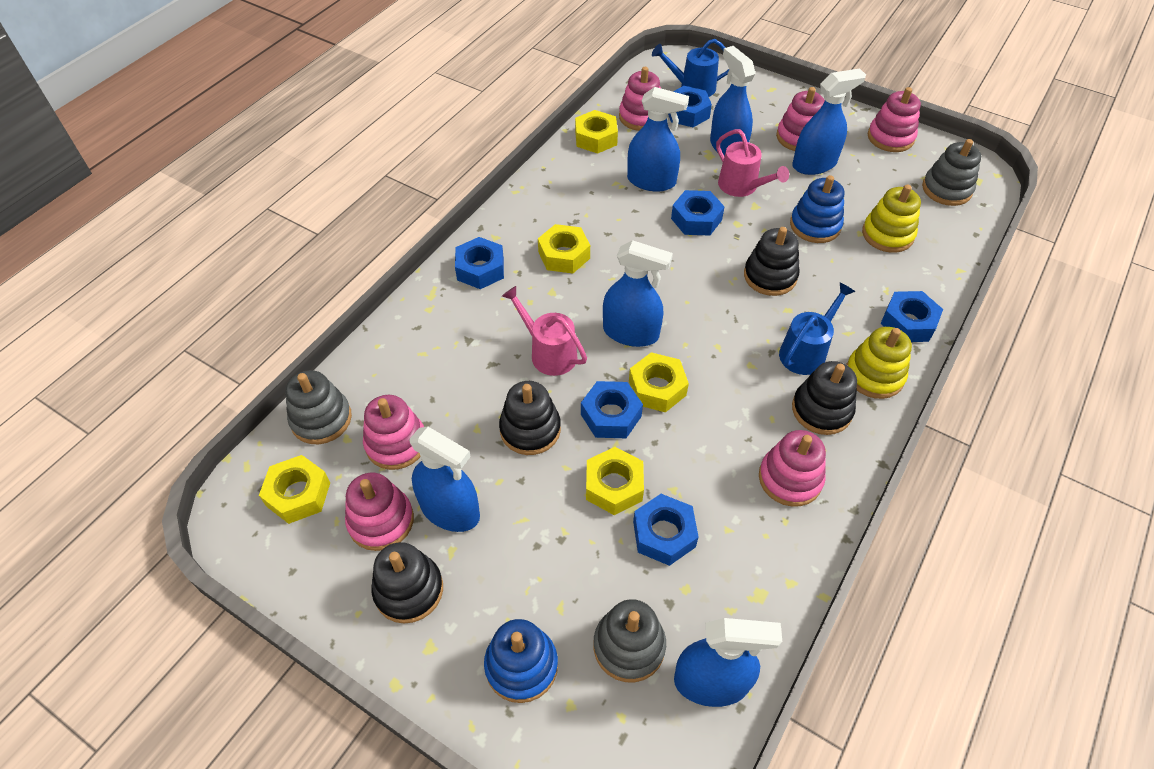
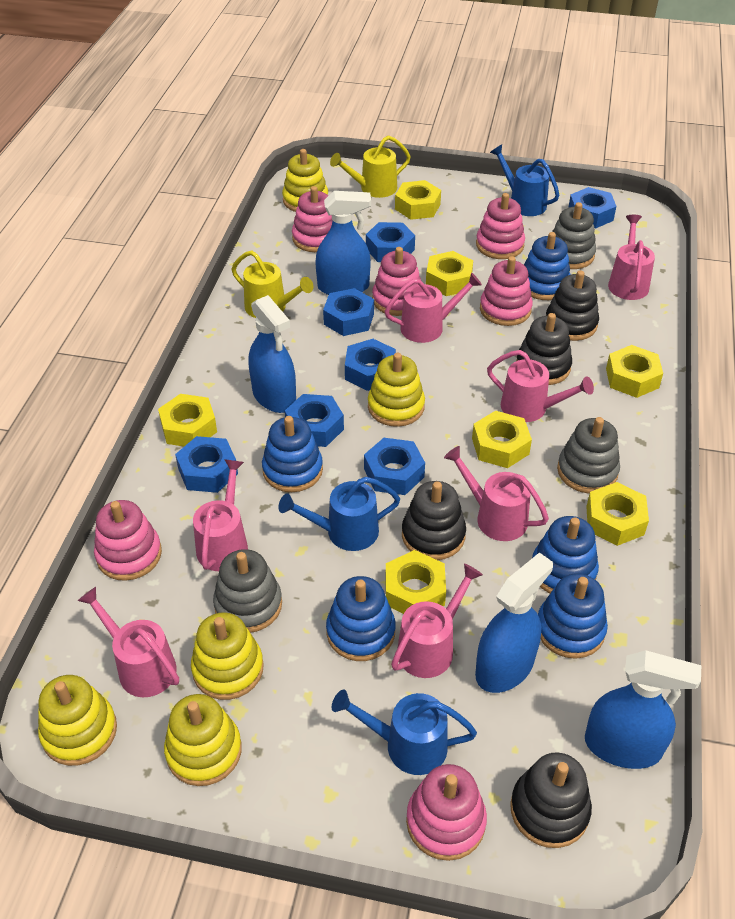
blue nut: [455,237,504,289] [581,381,643,438] [633,494,699,566] [668,86,712,127] [671,190,725,236] [881,291,943,342] = 6 -> [175,436,238,493] [285,394,344,447] [323,288,374,336] [345,339,396,391] [364,438,425,495] [366,222,415,262] [568,187,616,228] = 7
blue spray bottle: [409,426,480,532] [603,240,673,347] [627,87,689,191] [674,618,782,707] [710,46,755,156] [792,68,866,175] = 6 -> [249,295,296,413] [315,191,371,295] [475,552,553,693] [585,650,701,769] = 4
blue stacking toy: [484,619,558,703] [790,175,844,243] = 2 -> [262,416,323,492] [326,576,396,661] [524,232,571,300] [532,516,599,594] [538,573,608,659] = 5
blue watering can: [652,39,729,97] [779,283,855,375] = 2 -> [278,477,400,551] [332,690,477,775] [490,145,559,216] = 3
pink watering can: [502,286,587,376] [716,129,789,197] = 2 -> [78,587,179,697] [193,459,248,571] [385,272,482,343] [391,563,483,678] [444,446,549,541] [487,350,594,422] [608,215,655,300] = 7
yellow nut: [259,455,330,524] [538,224,590,274] [575,110,618,154] [586,447,644,515] [629,352,689,413] = 5 -> [158,394,217,446] [385,550,446,614] [395,180,441,220] [426,251,473,296] [472,411,532,468] [586,482,649,546] [606,345,663,398] = 7
yellow stacking toy: [846,327,912,399] [862,185,921,253] = 2 -> [38,675,117,766] [164,694,242,786] [191,612,264,700] [282,149,328,212] [368,353,425,427] = 5
yellow watering can: none = 0 -> [231,251,314,318] [330,135,411,198] = 2

